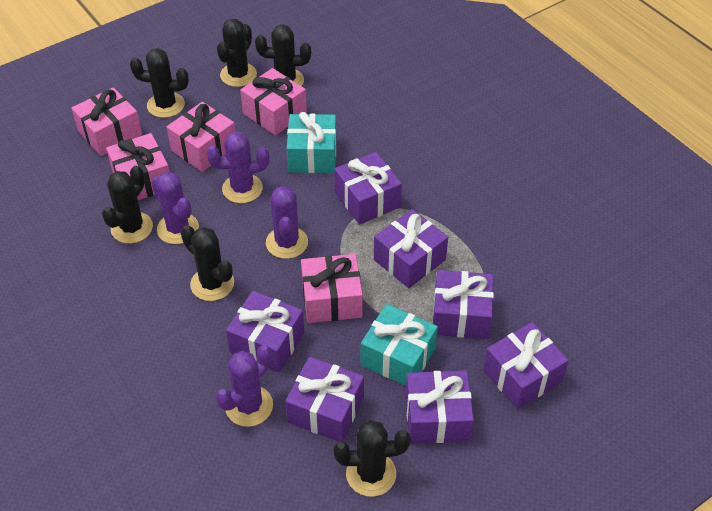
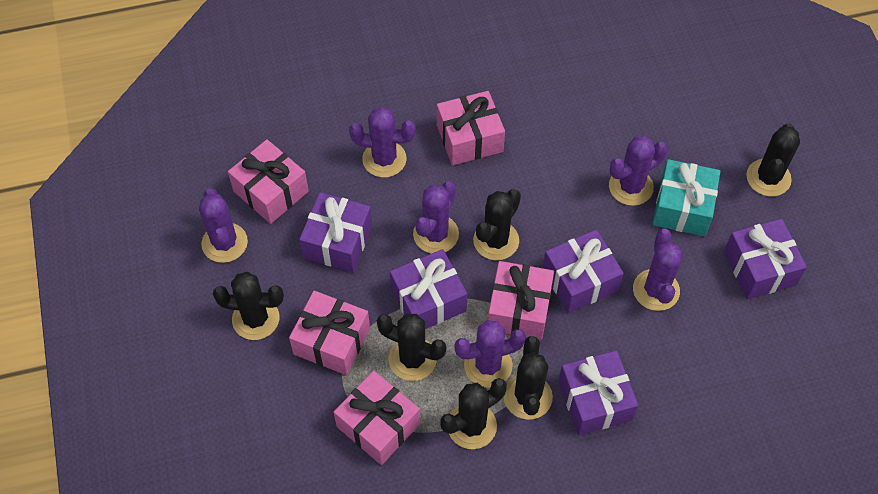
purple cactus: [151,172,199,244] [207,132,269,203] [216,345,273,427] [266,186,308,259] = 4 -> [199,188,248,263] [349,107,416,178] [413,181,459,254] [454,320,526,388] [609,136,667,206] [633,229,683,311] = 6
purple gift: [226,291,304,373] [285,357,364,442] [334,152,402,225] [374,209,448,288] [405,371,474,443] [433,270,494,339] [483,322,569,409] = 7 -> [299,192,372,272] [390,249,467,329] [543,230,624,313] [558,350,638,436] [724,219,807,299] = 5
turquoise gift: [287,112,336,173] [361,304,438,386] = 2 -> [653,159,721,236] = 1

